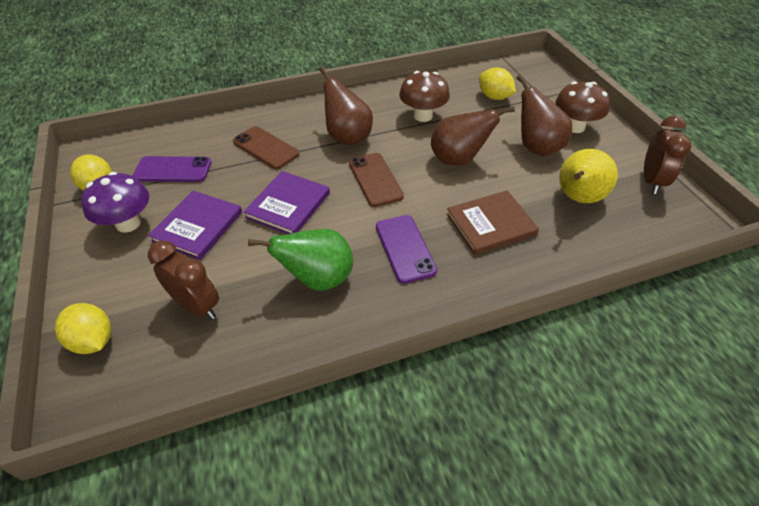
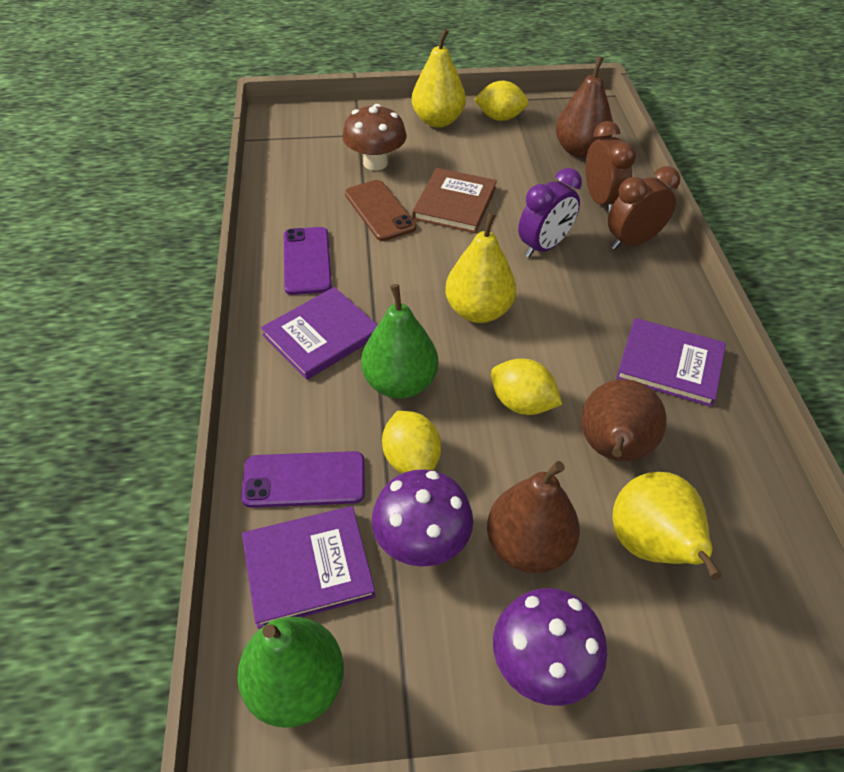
brown mushroom: [399,71,450,122] [555,81,610,133] = 2 -> [342,104,407,171] = 1
brown phone: [233,126,300,169] [349,153,404,207] = 2 -> [345,180,416,241] = 1
green pear: [248,229,353,291] = 1 -> [237,617,344,728] [361,284,438,399] = 2
purple book: [148,191,242,260] [243,171,330,234] = 2 -> [242,506,376,629] [261,287,377,380] [616,318,726,407] = 3
purple clock: none = 0 -> [518,168,582,258] = 1
purple mushroom: [81,172,149,233] = 1 -> [372,469,473,567] [493,588,607,706] = 2
yellow pear: [559,149,618,203] = 1 -> [412,28,466,127] [445,212,516,323] [612,472,722,580] = 3

